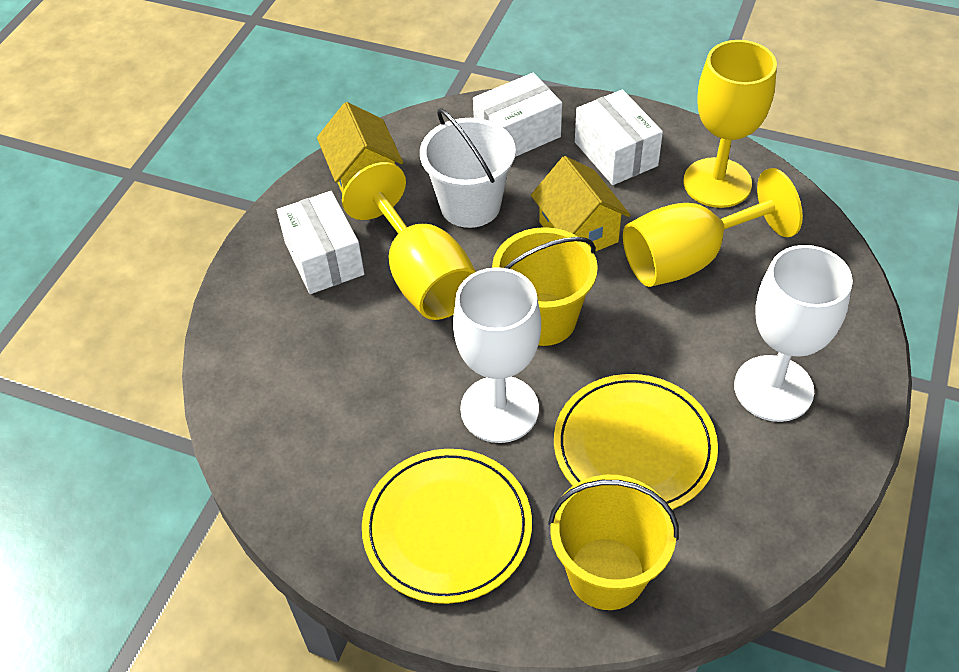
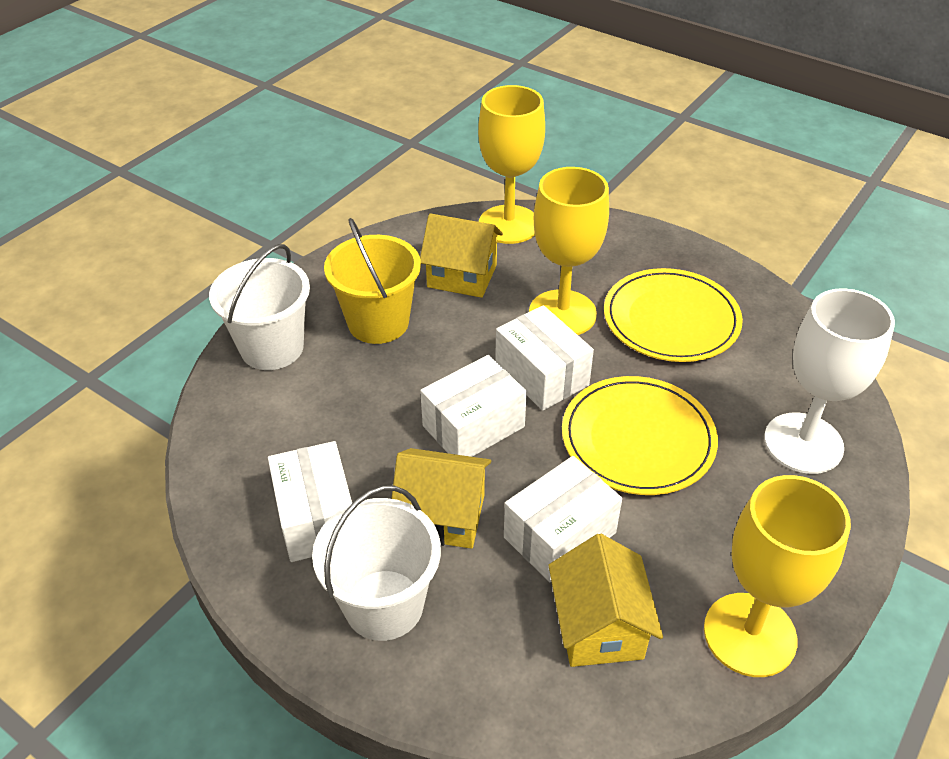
white box: [277,191,364,294] [473,73,562,157] [575,89,663,185] = 3 -> [268,441,352,562] [420,355,527,457] [495,305,594,411] [504,456,622,582] = 4
white bucket: [420,108,516,228] = 1 -> [209,244,310,370] [312,485,441,641] = 2
white goblet: [453,267,541,443] [734,245,853,422] = 2 -> [764,288,895,474] = 1
yellow bucket: [492,227,598,346] [548,475,679,610] = 2 -> [324,218,421,344] = 1
yellow house: [317,102,403,194] [531,156,631,252] = 2 -> [391,448,491,549] [420,213,503,298] [549,534,663,667] = 3

